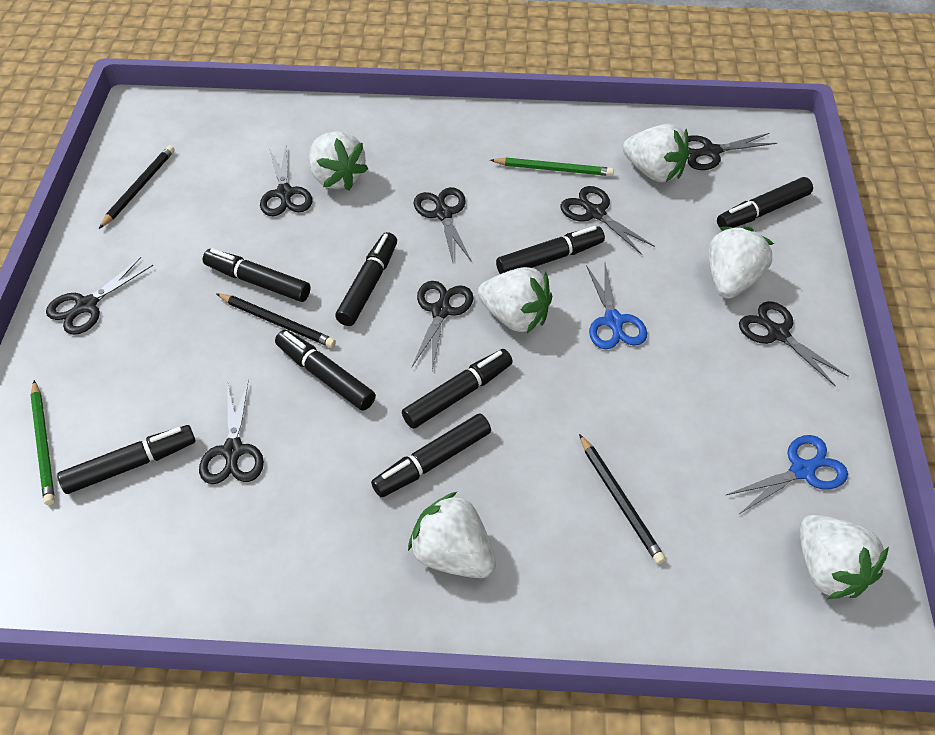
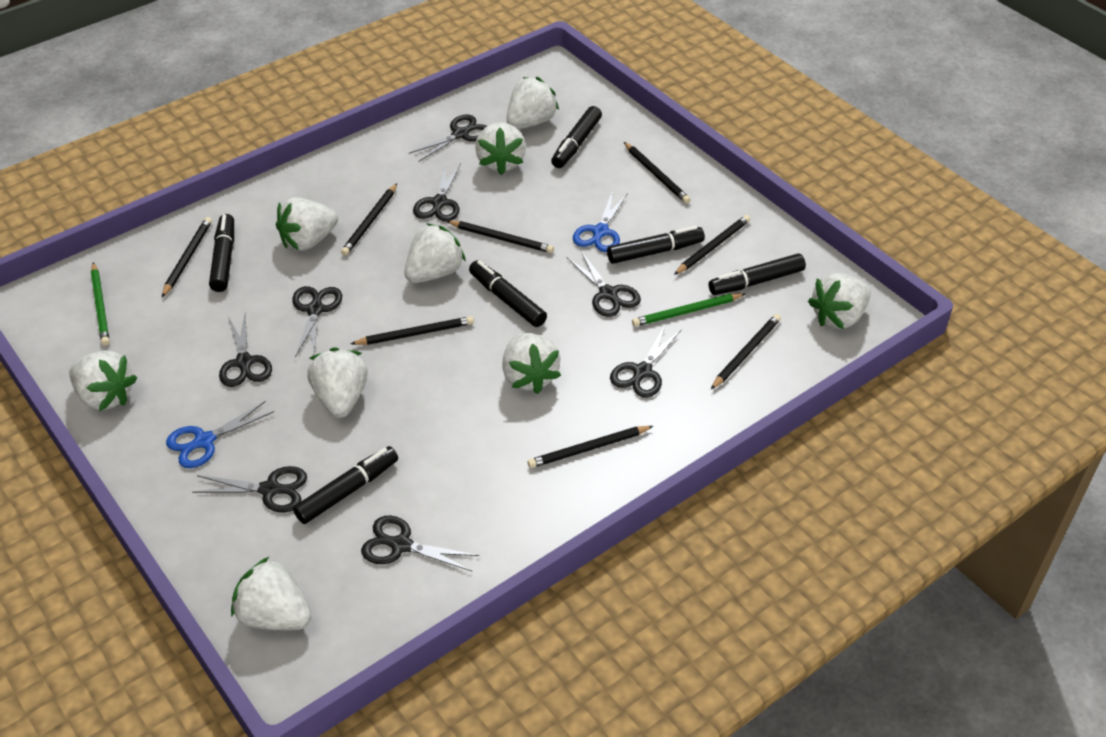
black marker: [57,425,196,494] [203,248,311,302] [275,330,376,411] [335,232,397,326] [371,414,491,497] [402,349,513,429] [496,226,605,274] [717,177,813,228] = 8 -> [209,214,234,292] [293,446,398,524] [469,260,547,327] [551,106,602,168] [607,226,705,264] [709,254,806,295] = 6
black pencil: [99,145,175,229] [217,294,336,348] [579,434,666,564] = 3 -> [162,217,212,297] [341,184,397,256] [351,316,474,345] [446,221,554,253] [527,426,653,468] [624,142,691,204] [674,215,750,275] [711,314,781,389] = 8
white strawberry: [309,131,368,190] [408,491,496,578] [478,267,552,333] [622,124,689,182] [709,227,774,299] [799,515,889,599] = 6 -> [69,350,137,411] [231,557,311,630] [276,197,338,251] [307,347,368,418] [404,223,466,283] [475,122,526,175] [502,333,561,394] [507,77,559,129] [808,273,871,329] = 9

